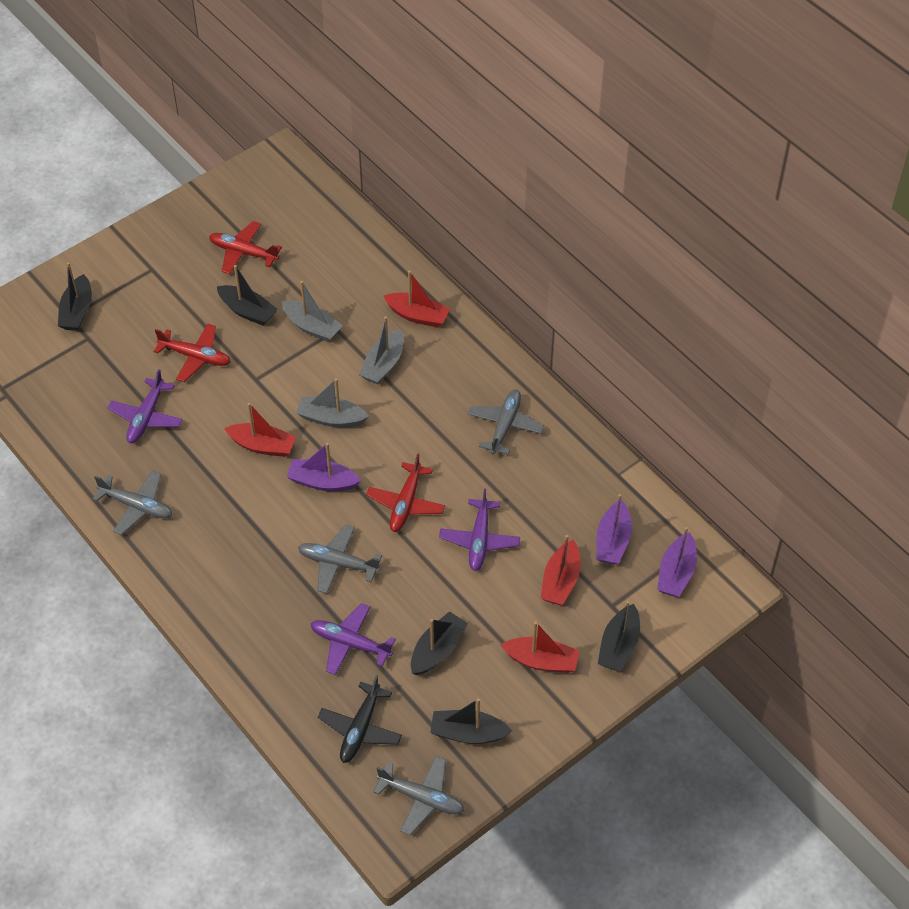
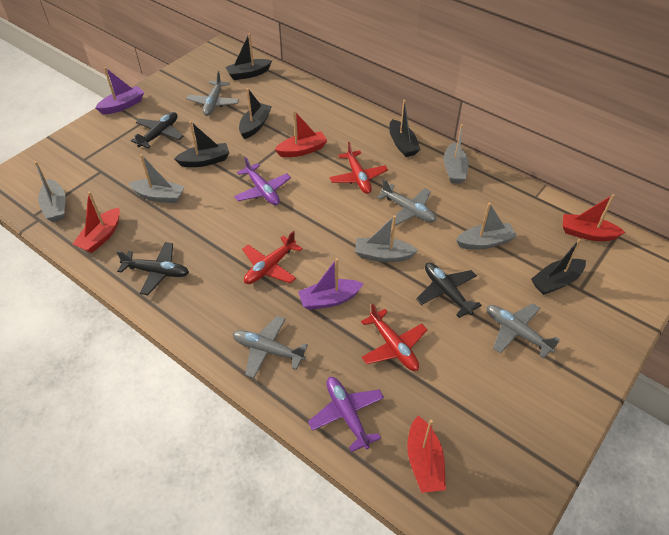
black plane: [318,675,402,763] = 1 -> [116,242,189,295] [131,112,183,149] [416,263,482,318] = 3
grey boat: [282,281,343,342] [297,378,369,427] [359,316,404,385] = 3 -> [34,161,66,222] [128,154,185,203] [355,215,418,262] [444,124,468,183] [456,203,517,250] = 5
purple boat: [287,443,361,491] [596,494,632,565] [657,527,697,597] = 3 -> [95,67,144,114] [298,258,363,310] = 2
purple plane: [108,369,183,443] [311,603,396,675] [439,489,520,571] = 3 -> [234,156,291,205] [308,377,384,452] = 2

